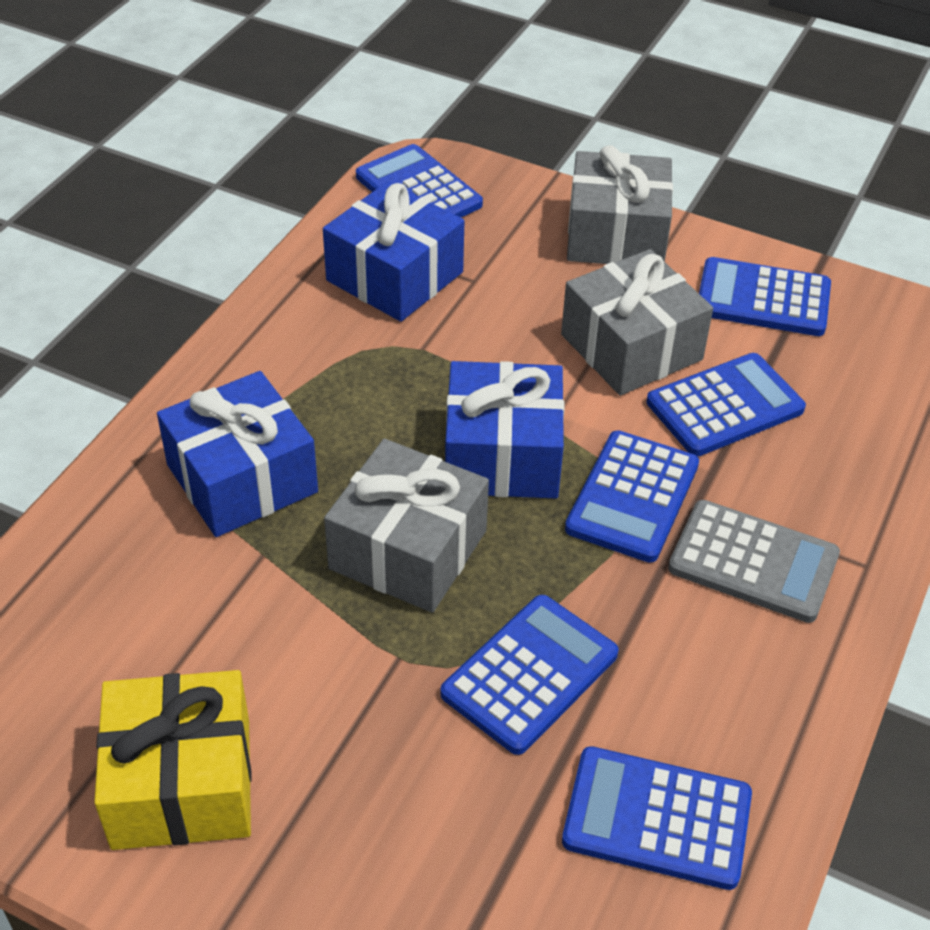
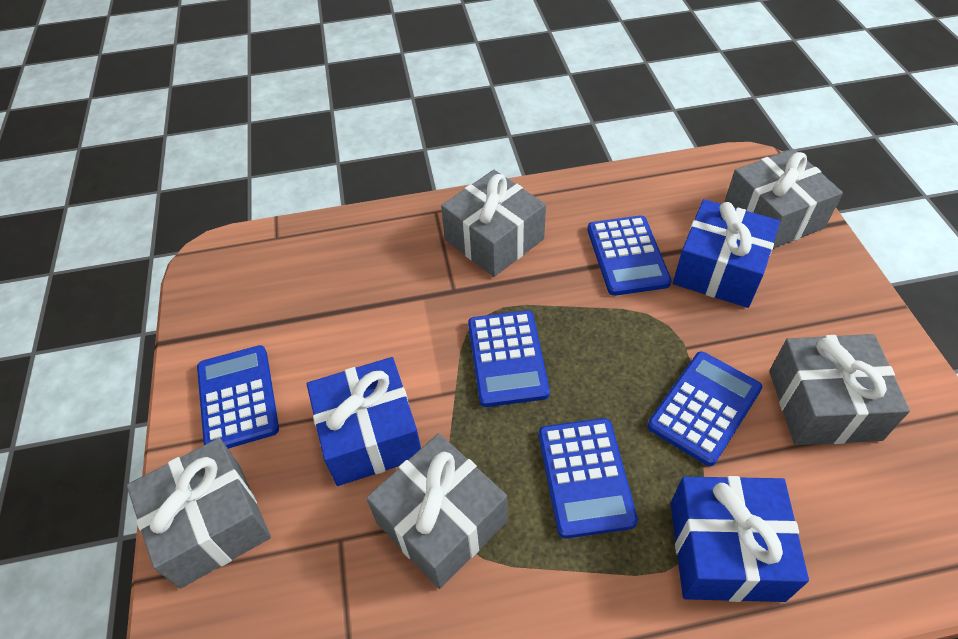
blue calculator: [356,144,483,218] [440,595,619,755] [562,746,752,890] [565,430,699,563] [646,353,806,457] [699,257,831,336] = 6 -> [197,345,279,449] [468,310,550,407] [539,418,638,538] [587,216,672,296] [647,352,762,466] = 5
grey calculator: [668,500,840,623] = 1 -> none = 0
grey gift: [324,439,489,613] [561,249,713,396] [567,145,673,264] = 3 -> [127,438,271,589] [366,433,508,589] [441,170,546,277] [724,149,843,249] [769,334,910,445] = 5
yellow gift: [94,670,252,850] = 1 -> none = 0

